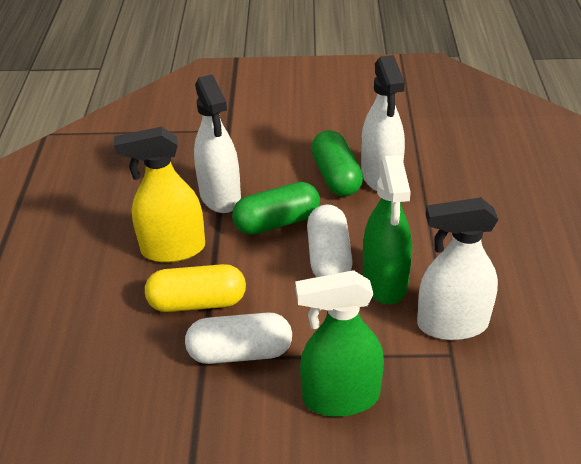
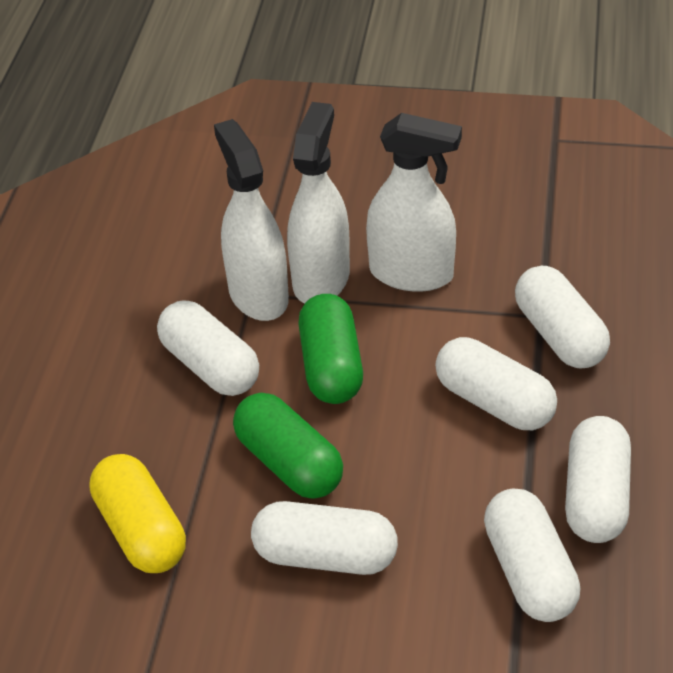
green spray bottle: [295,270,384,417] [363,155,412,305] = 2 -> none = 0
white capsule: [185,312,292,364] [307,205,353,277] = 2 -> [157,300,259,396] [251,501,398,575] [435,337,557,430] [484,489,580,622] [515,266,610,368] [565,416,631,543] = 6
yellow spray bottle: [114,127,205,263] = 1 -> none = 0

